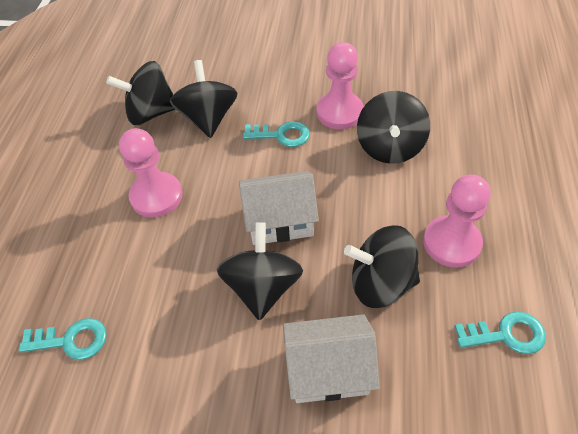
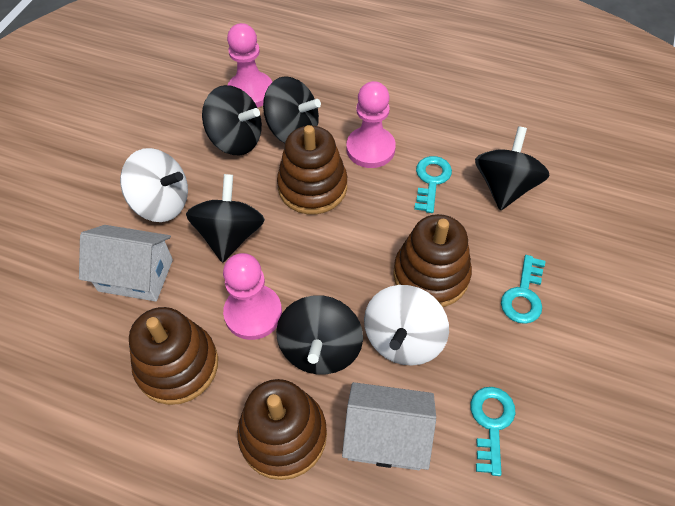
brown stacking toy: none = 0 -> [129,307,218,405] [237,379,327,480] [277,125,347,214] [393,214,472,307] = 4
white spinning top: none = 0 -> [120,148,188,222] [364,285,449,366] = 2

